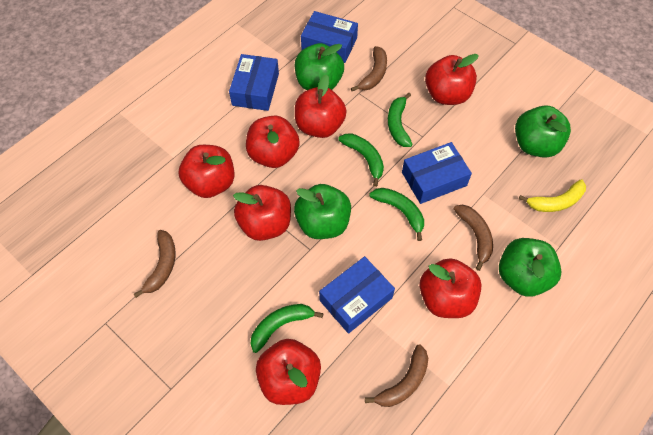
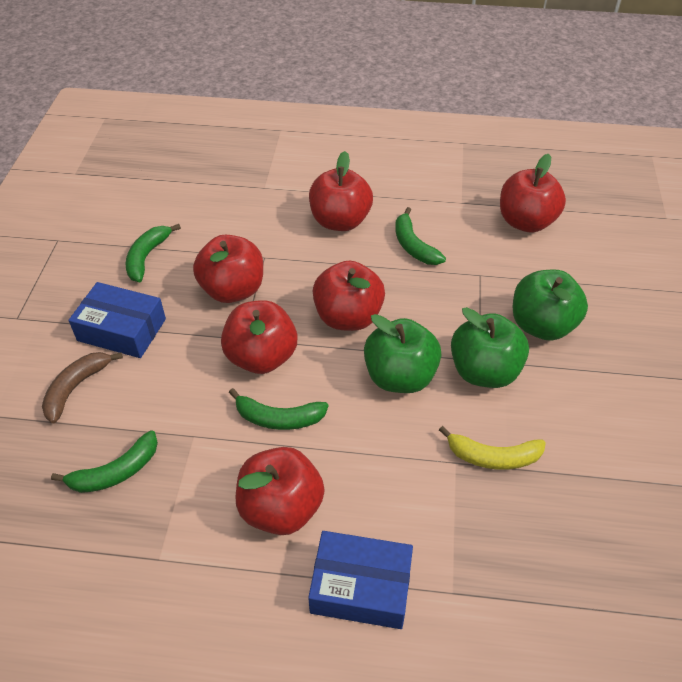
blue box: [229,54,279,111] [301,11,358,63] [319,256,395,334] [402,142,472,204] = 4 -> [69,282,166,358] [308,531,413,629] = 2
brown banana: [134,230,176,298] [351,46,387,91] [365,344,428,407] [454,204,493,271] = 4 -> [42,352,123,423] = 1
green apple: [294,184,351,239] [295,43,344,90] [499,238,561,297] [515,106,571,158] = 4 -> [364,314,442,393] [451,307,529,388] [513,269,588,340] = 3
red apple: [179,145,234,198] [233,185,291,241] [246,116,300,168] [256,339,321,405] [295,74,347,138] [419,258,482,318] [425,54,479,105] = 7 -> [193,235,263,303] [221,300,297,374] [236,447,324,535] [309,151,373,231] [313,261,385,331] [500,154,566,232] = 6

